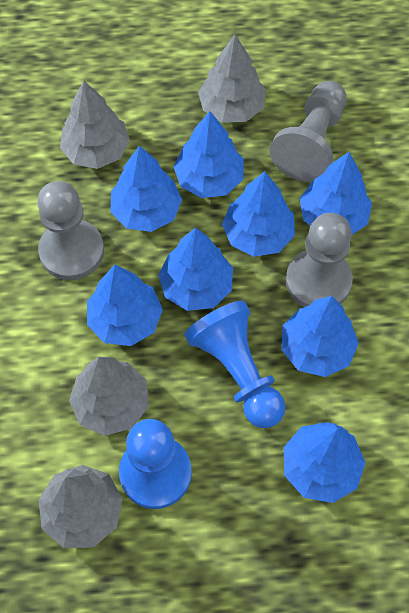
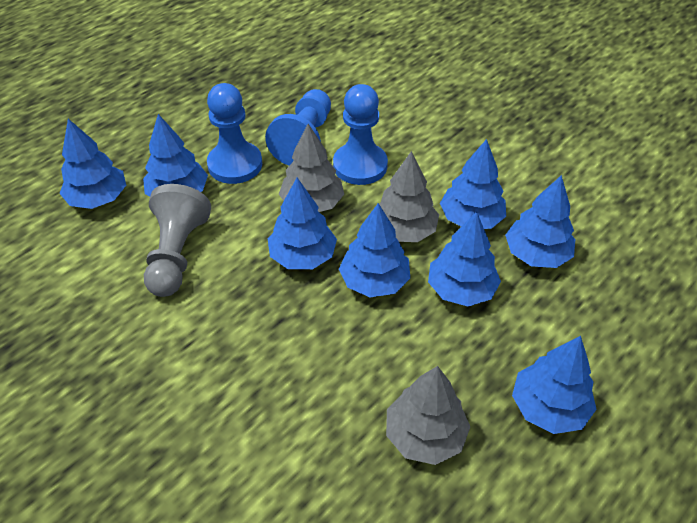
blue pawn: [119,419,192,509] [184,300,286,428] = 2 -> [207,83,262,184] [265,89,331,166] [333,84,388,185] = 3
grey pawn: [37,181,104,280] [270,81,347,182] [286,213,353,307] = 3 -> [144,184,211,297] = 1
grey tree: [38,465,123,548] [60,81,130,169] [69,357,149,436] [198,34,266,123] = 4 -> [279,124,344,212] [379,151,439,242] [386,366,470,465] = 3

